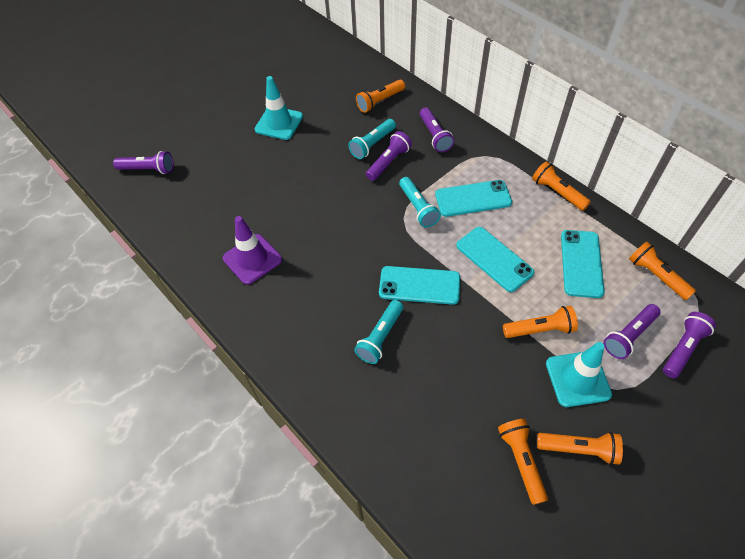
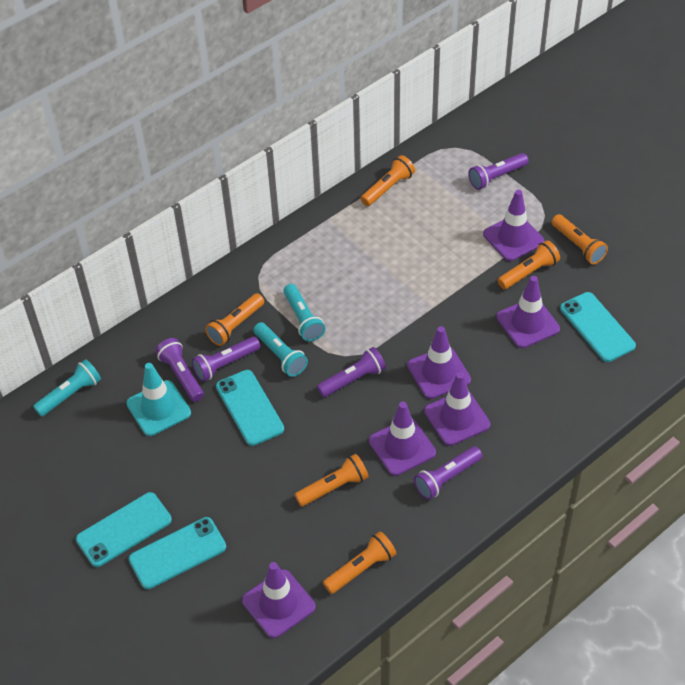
purple traffic cone: [223,216,282,285] = 1 -> [242,562,316,638] [369,402,436,476] [407,326,471,399] [424,372,490,446] [483,190,544,261] [496,276,560,348] = 6
turquoise traffic cone: [255,76,303,140] [546,342,612,407] = 2 -> [126,363,191,436] = 1

